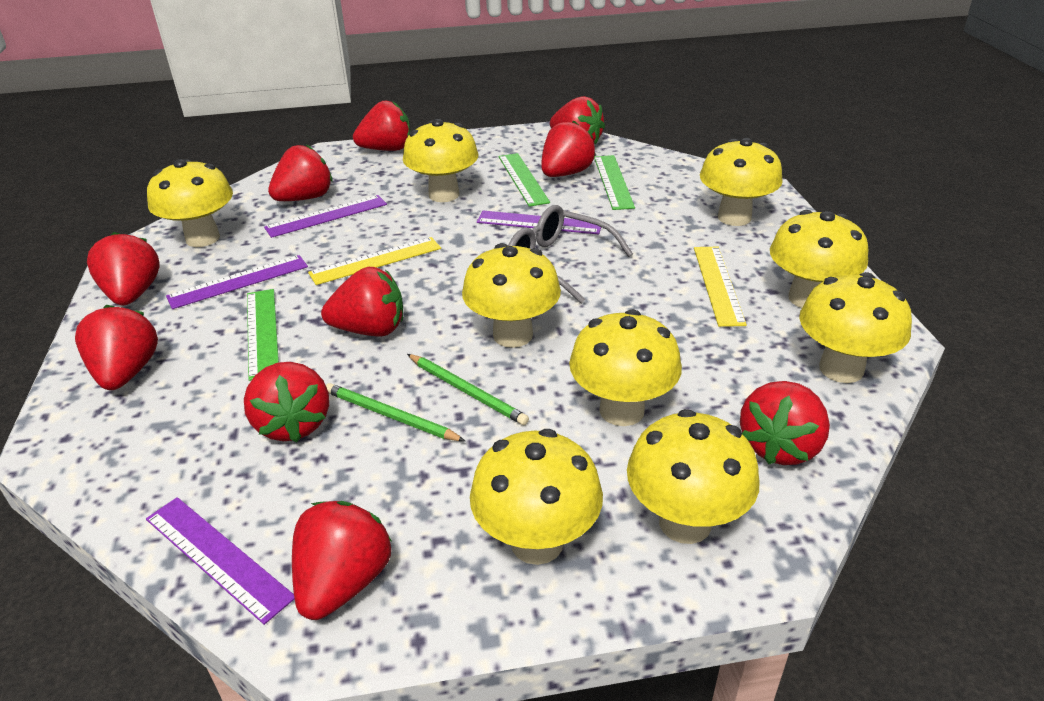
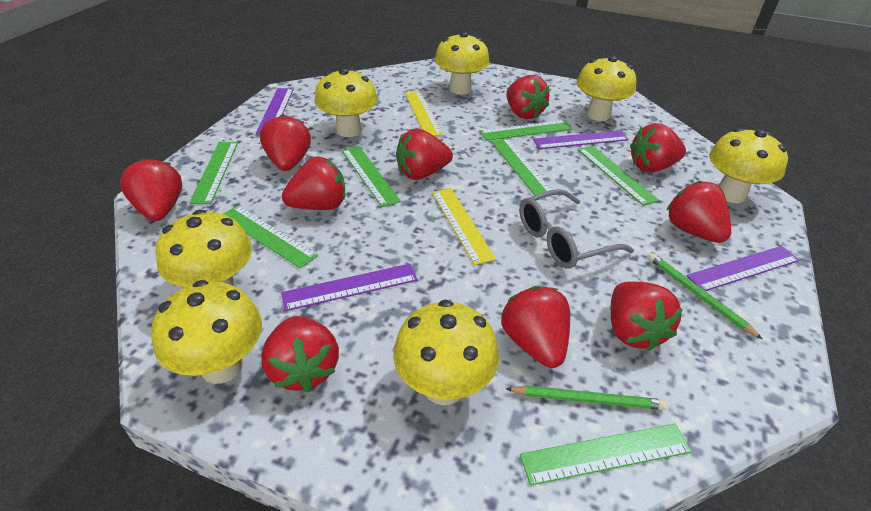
green ruler: [247,289,279,381] [499,153,550,207] [594,155,635,210] = 3 -> [189,142,238,204] [223,205,318,269] [342,146,401,207] [480,120,573,141] [491,138,552,196] [520,424,692,486] [578,146,659,206] = 7
yellow mushroom: [147,159,233,247] [403,119,478,202] [462,243,561,348] [470,429,603,565] [569,309,682,426] [627,409,760,544] [700,138,783,226] [770,210,868,308] [799,272,912,383] = 9 -> [151,280,262,384] [156,210,252,287] [314,68,378,137] [393,299,499,405] [435,32,490,94] [577,56,636,121] [709,128,788,203] = 7

